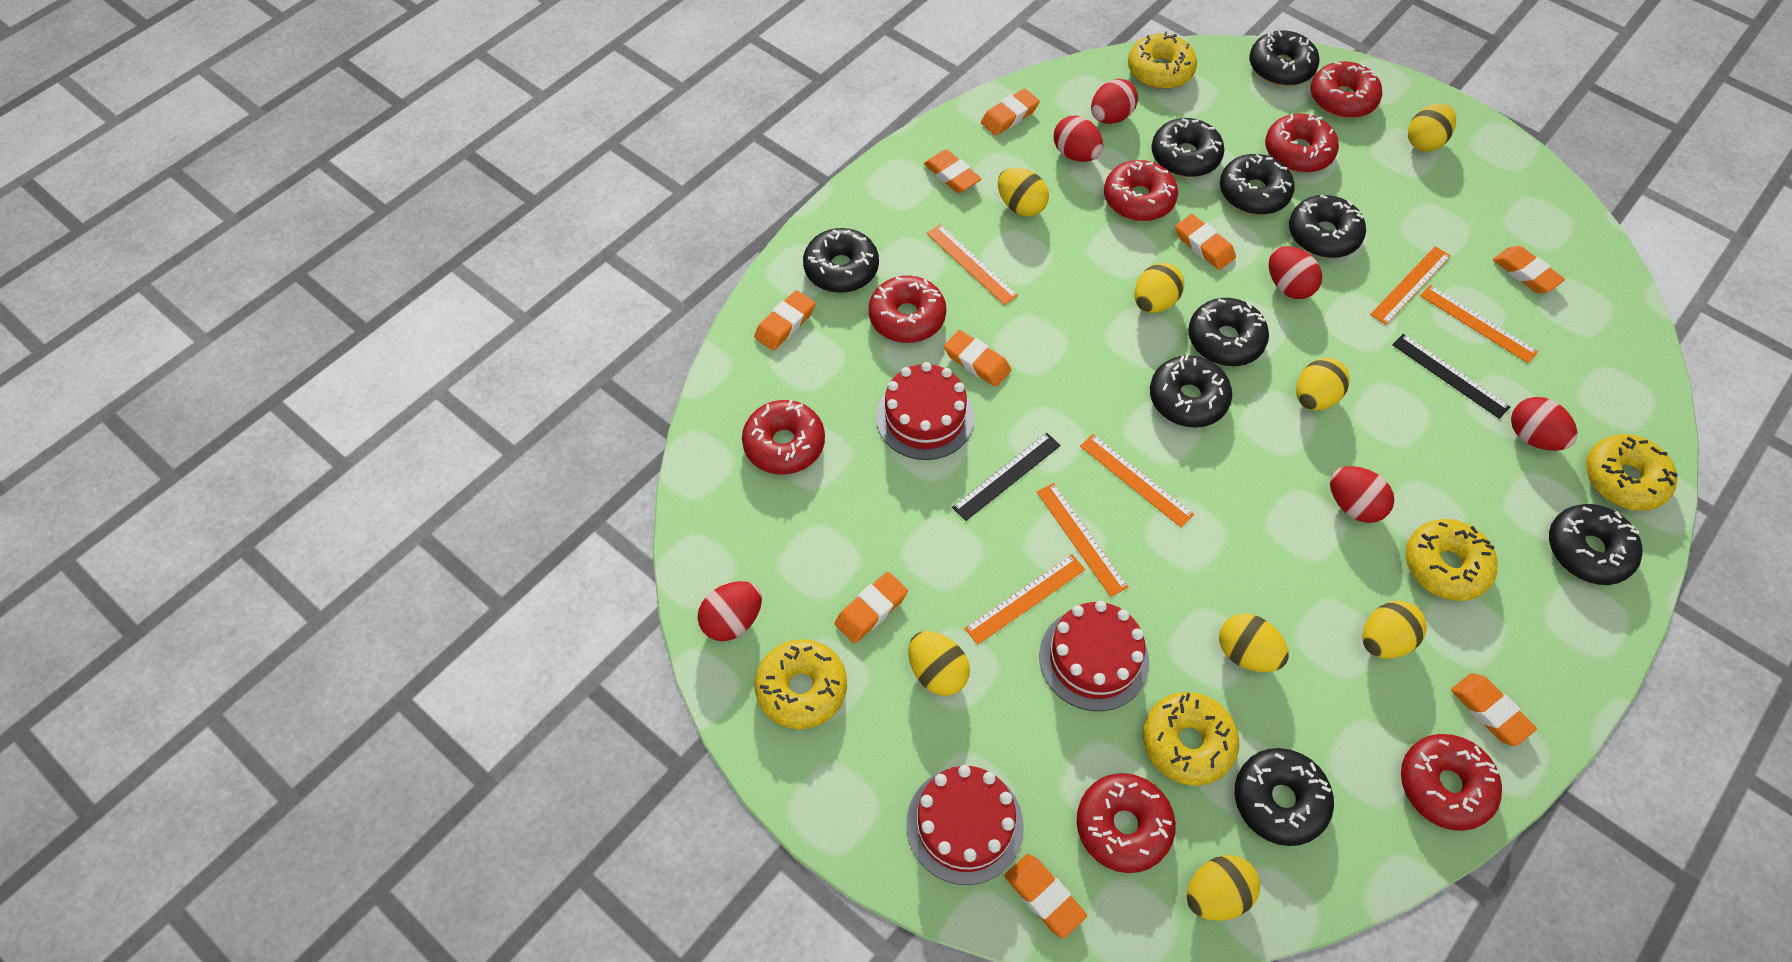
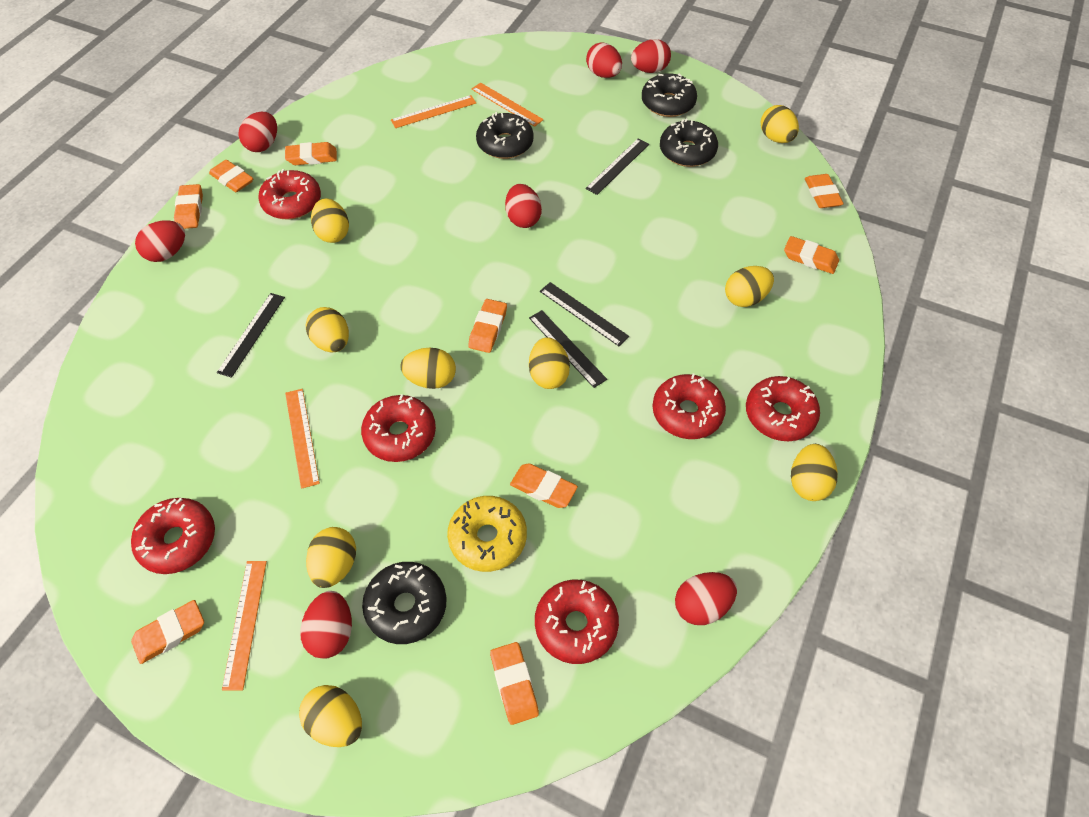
black donut: [803,228,879,293] [1150,354,1232,428] [1151,118,1225,177] [1188,298,1269,366] [1220,154,1295,215] [1235,748,1334,846] [1249,30,1319,86] [1289,195,1366,258] [1549,504,1643,585] = 9 -> [362,562,447,644] [476,112,533,159] [642,73,697,117] [660,119,718,167] = 4
black ruler: [952,433,1061,521] [1392,334,1510,419] = 2 -> [217,293,285,378] [529,310,607,388] [540,282,629,346] [585,139,649,195] = 4
orange ruler: [927,224,1018,305] [964,554,1086,645] [1036,483,1128,597] [1080,434,1194,527] [1370,246,1451,325] [1420,285,1538,363] = 6 -> [222,561,267,691] [285,389,320,489] [391,95,476,128] [472,82,544,127] = 4
red cake: [876,362,974,460] [906,765,1024,885] [1039,601,1149,711] = 3 -> none = 0
red donut: [742,399,825,474] [869,276,946,343] [1077,773,1176,873] [1104,160,1178,221] [1265,113,1339,173] [1311,61,1382,118] [1401,734,1502,831] = 7 -> [131,498,215,574] [258,169,321,219] [361,394,436,462] [535,580,619,664] [653,374,726,439] [746,376,820,441] = 6
red egg: [698,581,762,641] [1054,116,1103,162] [1091,79,1138,124] [1269,246,1322,299] [1330,466,1394,523] [1511,397,1578,451] = 6 -> [135,220,185,262] [238,112,277,152] [300,591,352,658] [505,184,542,228] [586,42,622,78] [631,39,671,73] [675,572,737,625] = 7
yellow donut: [755,639,847,729] [1128,31,1197,89] [1143,692,1239,786] [1406,519,1498,601] [1586,434,1678,511] = 5 -> [447,496,527,572] = 1
yellow egg: [908,631,970,696] [998,168,1049,217] [1135,263,1184,313] [1187,855,1260,921] [1219,614,1289,672] [1296,358,1350,411] [1362,601,1427,659] [1408,103,1456,152] = 8 -> [299,685,362,747] [306,307,349,353] [306,527,356,588] [311,198,349,243] [400,348,456,389] [529,337,570,389] [725,266,774,307] [761,105,799,143] [791,444,838,501] = 9

